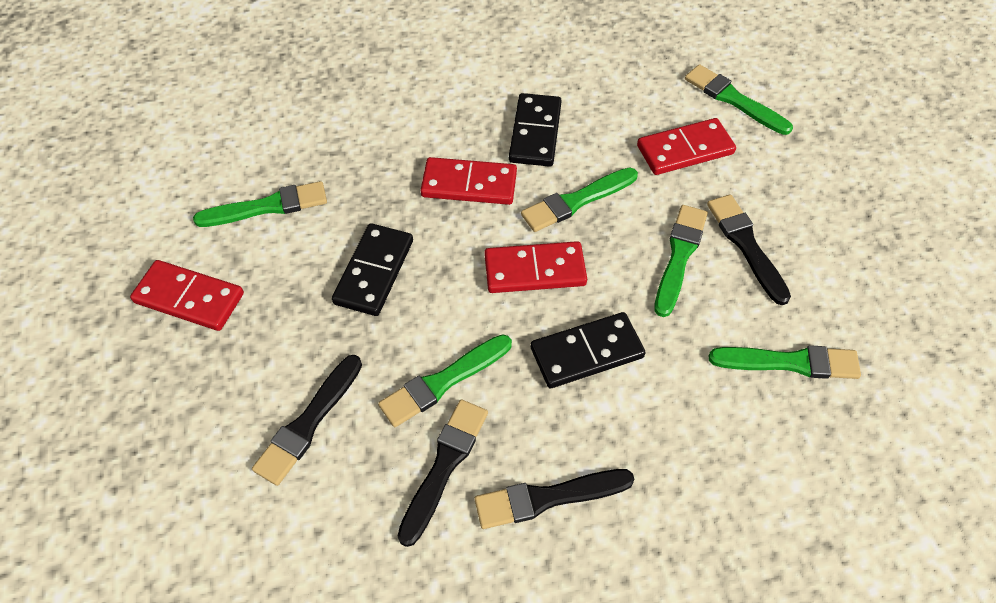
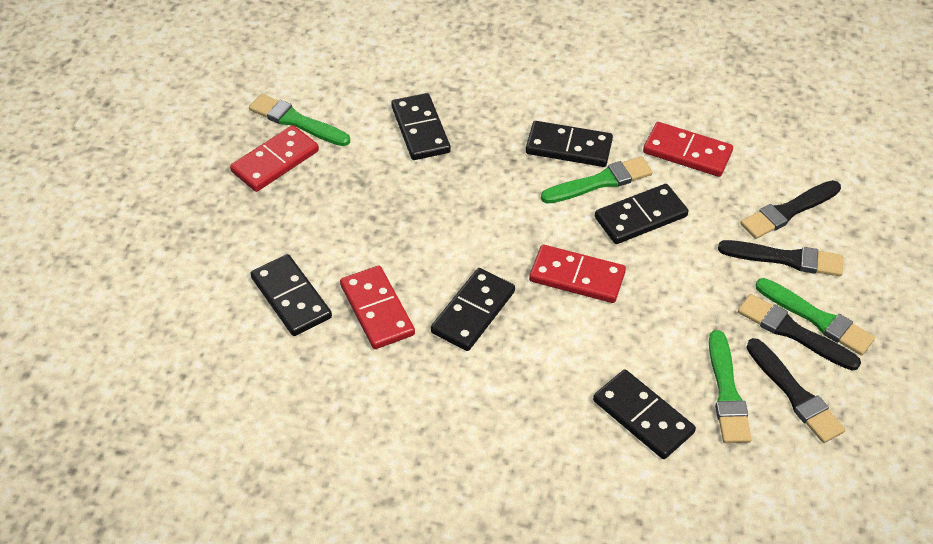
black domino: [332,223,413,316] [509,93,562,167] [531,312,646,388] = 3 -> [250,254,332,336] [391,93,451,160] [431,268,515,351] [526,121,613,167] [593,370,696,459] [595,184,688,244] = 6
green brush: [193,181,327,227] [378,334,512,427] [521,167,638,232] [654,205,708,317] [685,64,793,135] [708,345,861,379] = 6 -> [249,94,350,146] [541,156,653,204] [709,330,752,443] [756,278,875,355] = 4

